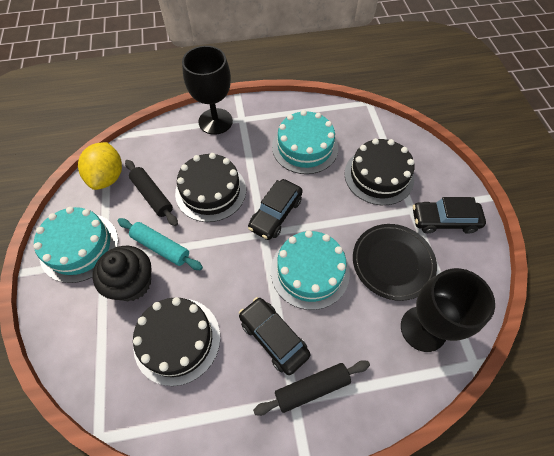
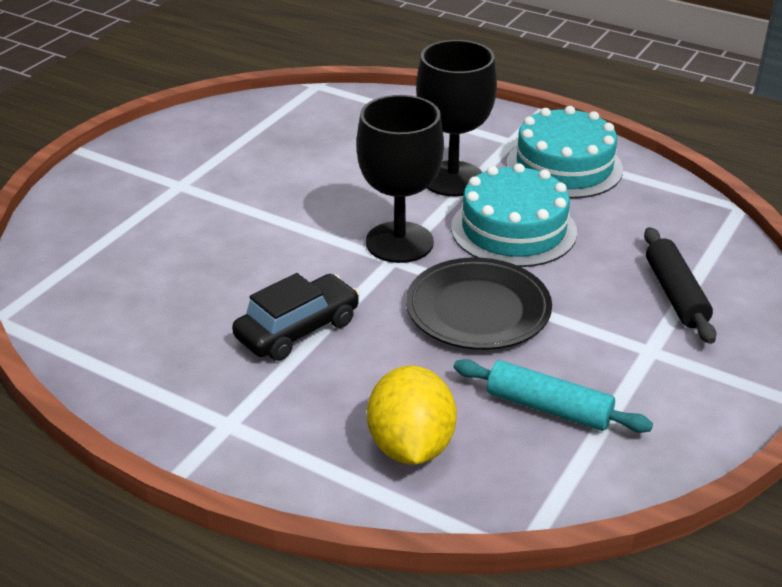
black cake: [133,297,220,386] [175,153,246,222] [344,138,414,205] = 3 -> none = 0
black car: [239,297,310,375] [248,179,303,240] [413,197,486,234] = 3 -> [232,273,360,361] = 1
black cupcake: [93,246,152,301] = 1 -> none = 0
black rolling pin: [125,160,178,226] [253,360,370,416] = 2 -> [644,227,716,344] = 1
turquoise cake: [34,207,118,283] [271,230,350,310] [272,110,338,174] = 3 -> [451,163,577,267] [506,106,623,199] = 2

